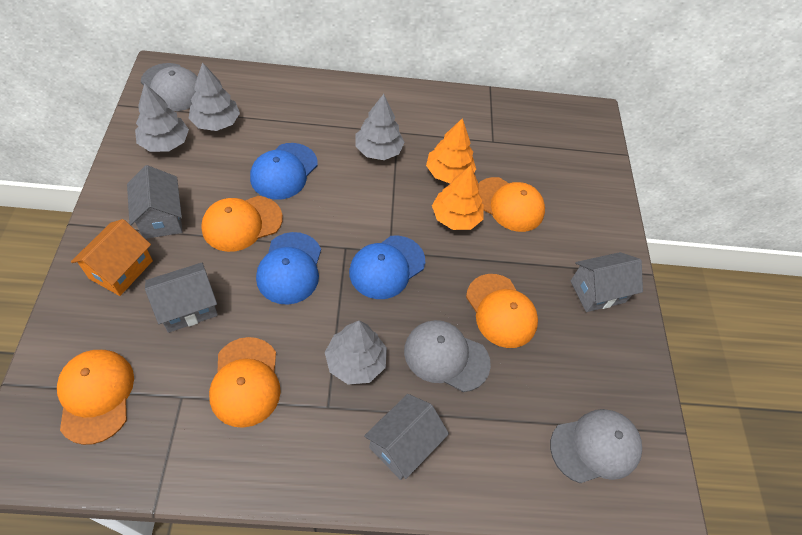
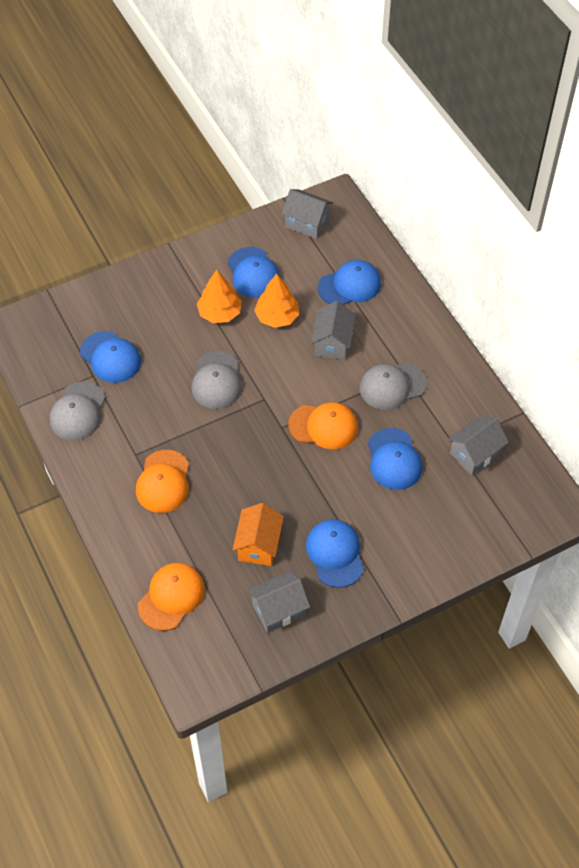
blue cap: [250,143,318,200] [256,232,321,305] [349,236,425,299] = 3 -> [80,331,141,383] [228,247,280,298] [306,519,364,588] [318,260,381,305] [368,428,423,490] = 5
grey tree: [135,83,189,152] [188,62,240,131] [325,321,387,385] [355,94,405,160] = 4 -> none = 0
orange cap: [57,350,134,445] [201,196,283,252] [209,337,281,428] [466,274,538,348] [478,177,545,232] = 5 -> [136,450,189,513] [138,563,205,631] [288,402,358,449] = 3

